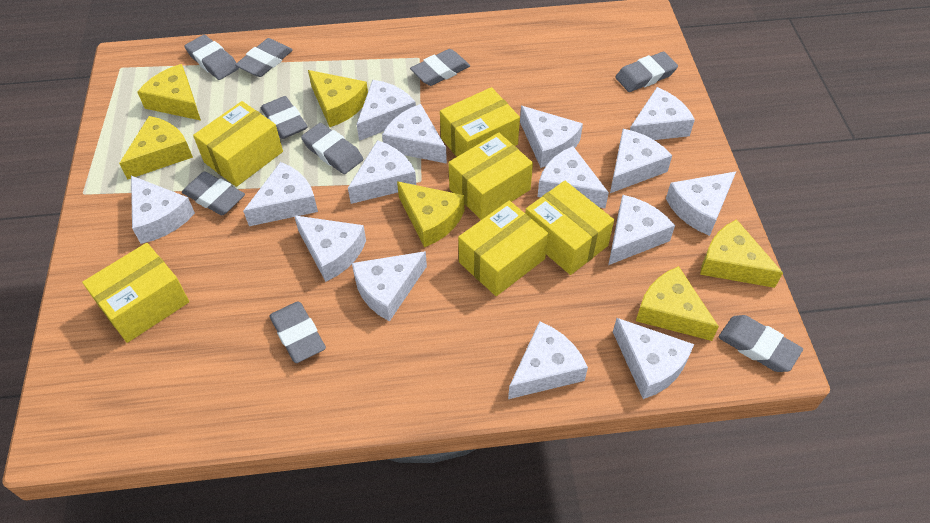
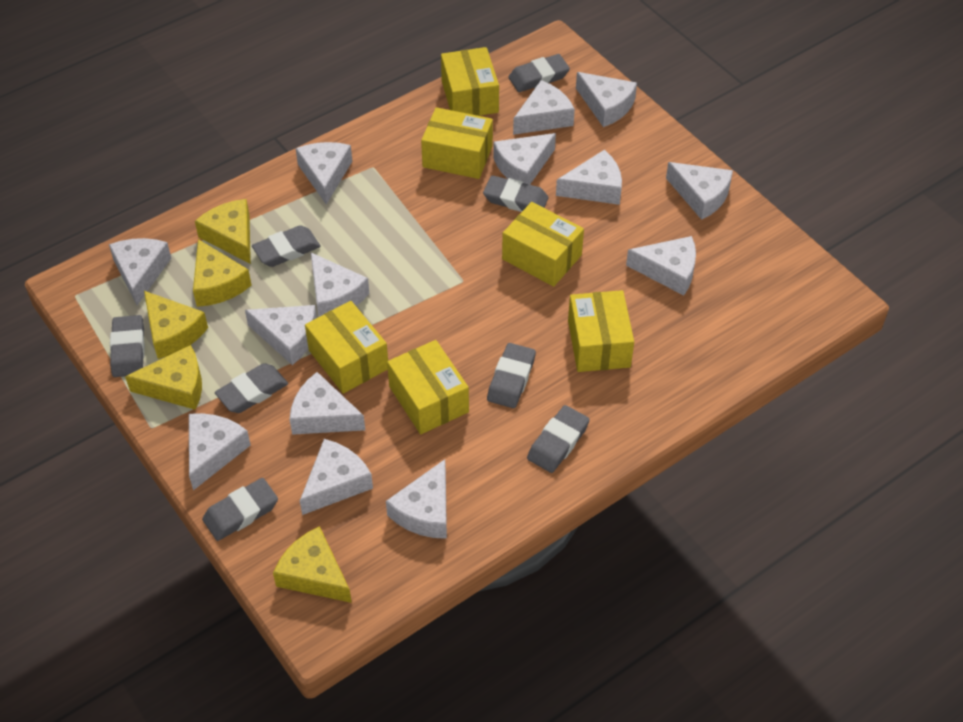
grey eraser: [182,171,245,215] [185,35,239,80] [235,38,293,77] [261,96,308,139] [269,302,326,363] [301,123,363,174] [410,49,470,86] [615,52,678,92] [718,315,803,372] = 9 -> [110,315,145,377] [202,478,278,541] [215,363,288,413] [252,225,321,267] [483,175,549,212] [487,343,536,408] [508,54,570,92] [527,405,590,473] = 8
white cheese: [131,176,195,244] [243,162,318,226] [294,215,366,282] [348,140,416,204] [352,251,427,322] [357,80,416,141] [382,104,447,164] [508,321,588,399] [520,106,583,168] [538,146,609,208] [608,195,675,265] [610,129,672,193] [613,318,694,399] [630,87,695,140] [666,172,736,236] = 15 -> [109,238,171,305] [189,413,251,490] [245,305,317,365] [289,372,365,435] [295,142,352,205] [300,439,373,515] [311,253,369,317] [386,459,447,539] [493,133,556,185] [513,80,575,135] [556,150,622,205] [576,72,637,127] [626,236,696,296] [666,162,733,220] = 14
yellow cheese: [119,116,193,179] [137,64,201,121] [308,70,368,127] [397,181,464,247] [636,266,719,341] [700,219,783,288] = 6 -> [125,345,202,410] [144,291,208,359] [193,239,251,307] [195,199,251,264] [273,526,352,603] = 5

